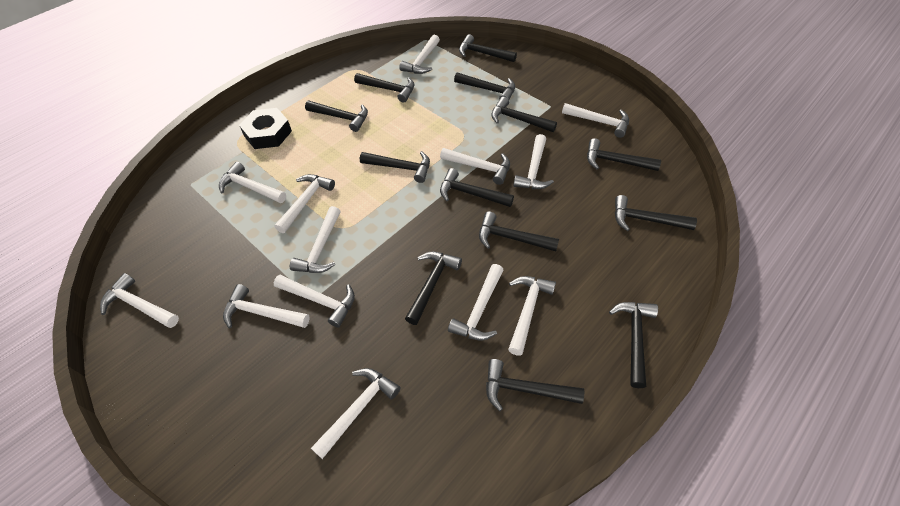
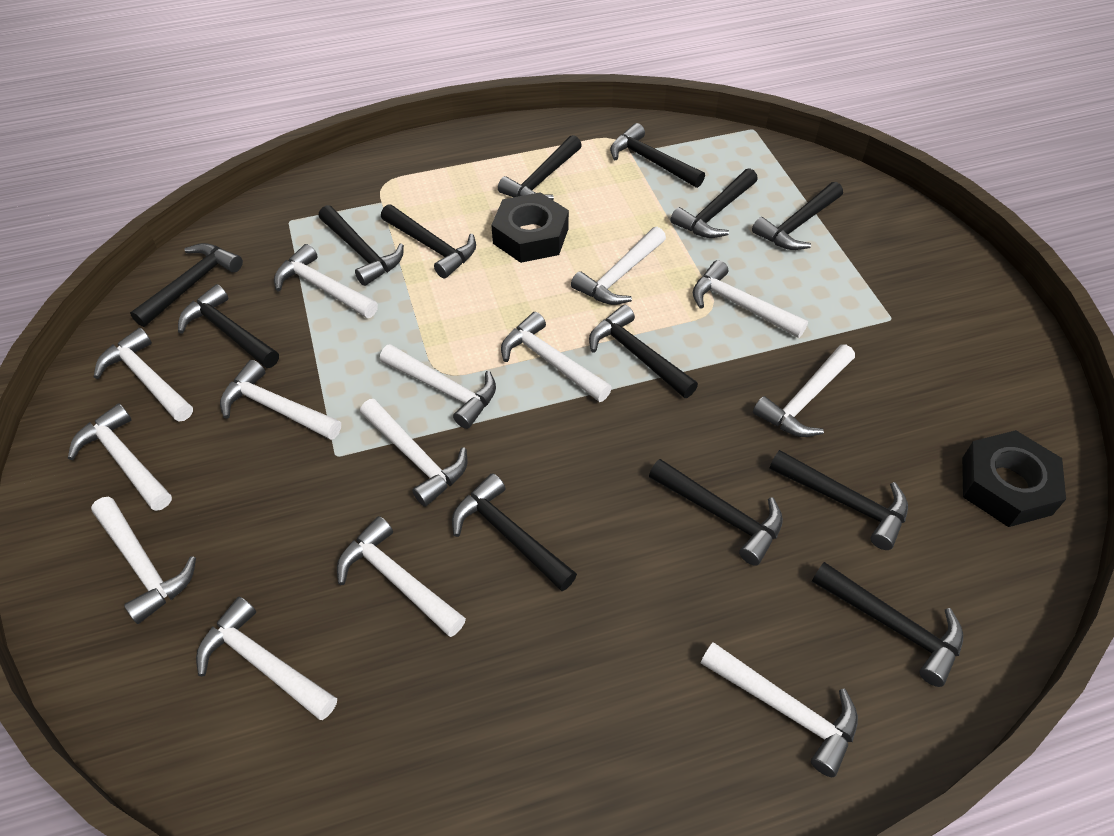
black nut: [239,108,292,149] = 1 -> [491,192,569,263] [962,430,1066,527] = 2
white hammer: [100,273,179,328] [219,162,286,203] [223,284,310,328] [274,174,335,233] [274,275,355,328] [290,206,341,273] [311,368,401,459] [399,35,440,74] [440,148,510,185] [448,264,504,340] [508,276,556,355] [513,134,554,189] [562,103,629,138] = 13 -> [68,404,172,511] [91,497,196,624] [94,328,193,422] [196,597,337,720] [220,360,341,440] [274,244,378,318] [337,516,466,637] [360,399,467,507] [380,344,496,429] [501,312,612,402] [571,227,666,305] [693,260,808,338] [700,642,858,777] [753,344,855,437] = 14

